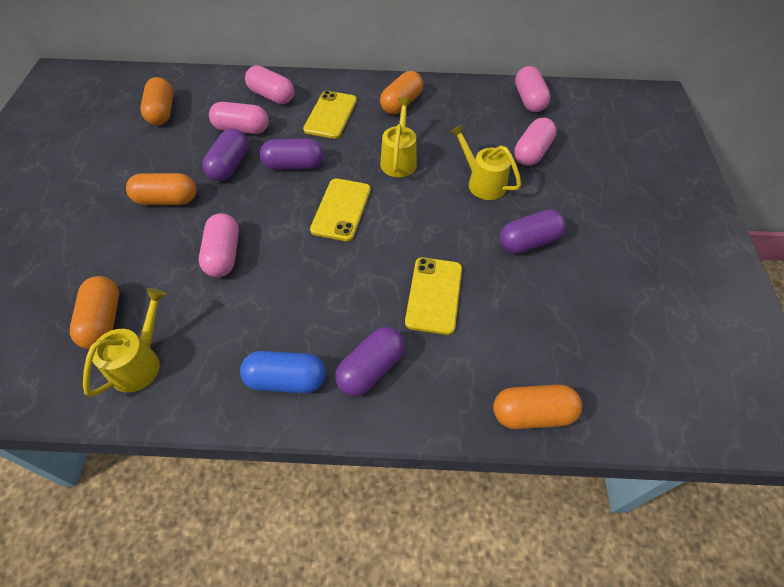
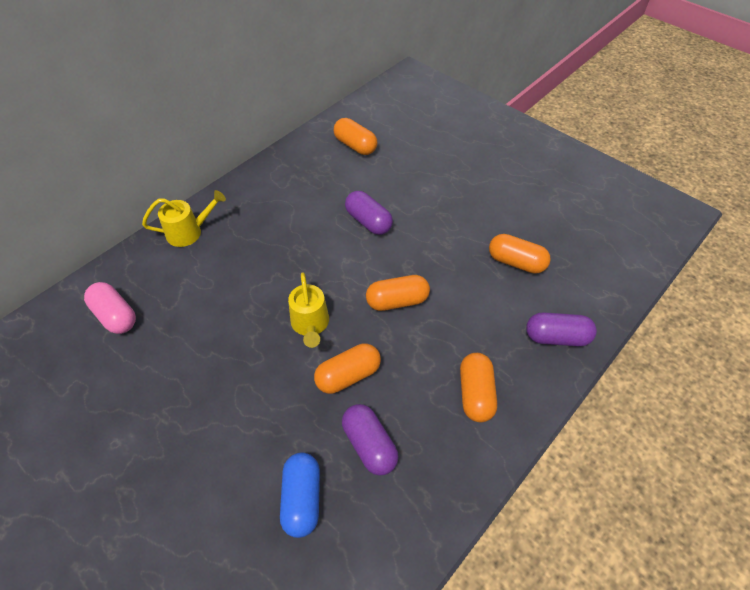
pink capsule: [199,213,239,277] [209,102,269,134] [245,66,294,104] [514,118,557,166] [515,66,551,112] = 5 -> [84,282,136,334] = 1
purple capsule: [202,128,248,181] [260,139,324,170] [335,327,405,396] [500,210,566,254] = 4 -> [342,404,399,476] [345,191,393,235] [526,312,597,346] = 3
yellow phone: [303,91,357,139] [310,178,371,241] [405,257,462,335] = 3 -> none = 0
yellow watering can: [83,288,167,397] [380,97,417,177] [450,124,521,200] = 3 -> [142,190,226,247] [288,272,329,348] = 2

